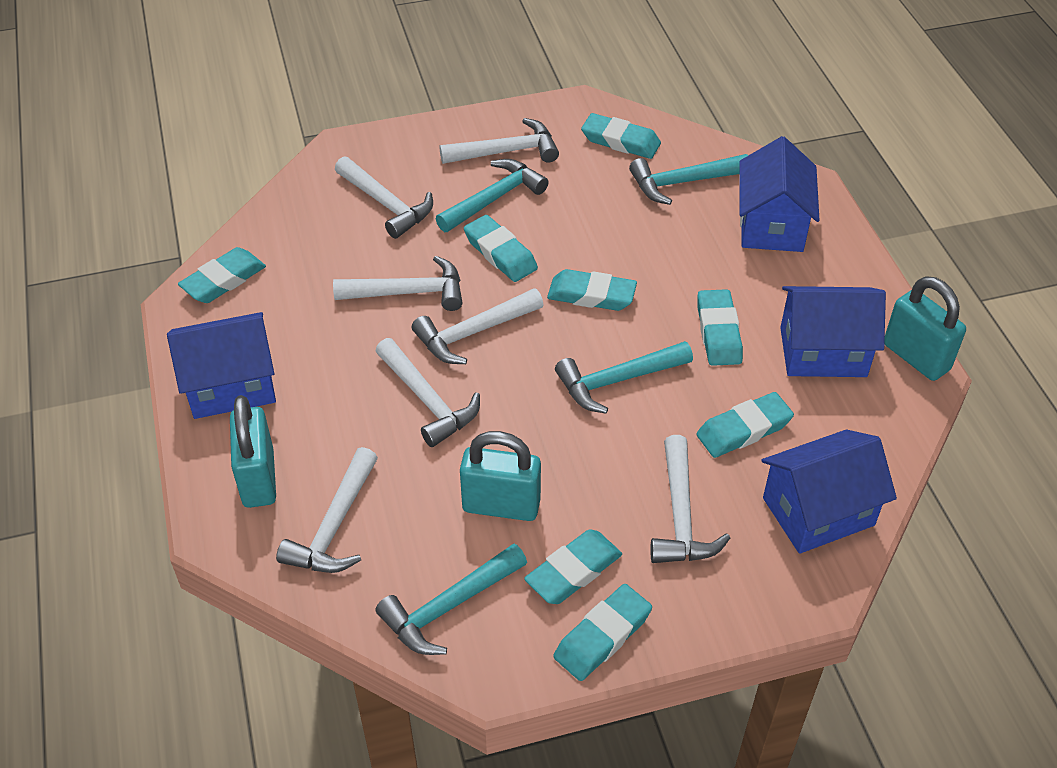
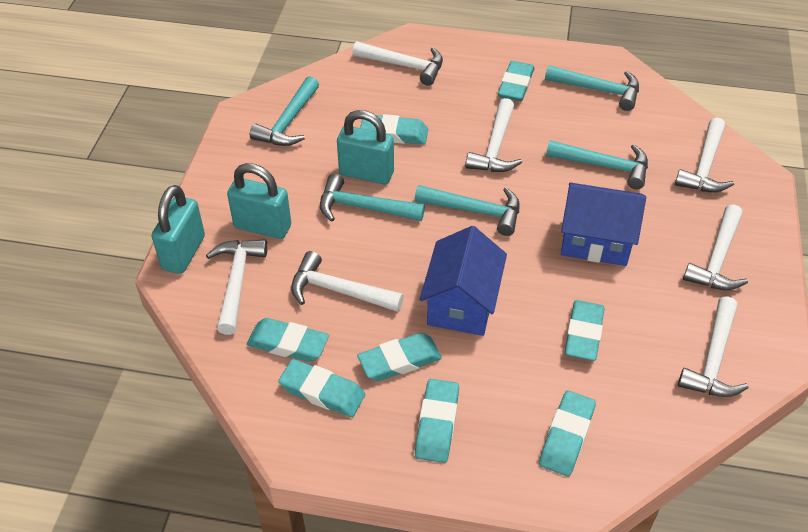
blue house: [167,312,276,419] [740,136,820,252] [761,430,897,554] [780,286,886,377] = 4 -> [420,226,507,336] [561,183,646,266] = 2
turquoise hammer: [375,544,527,655] [436,159,549,232] [555,341,693,414] [629,154,748,205] = 4 -> [250,76,319,146] [320,174,425,222] [415,185,520,236] [545,65,639,111] [546,140,648,190] = 5

